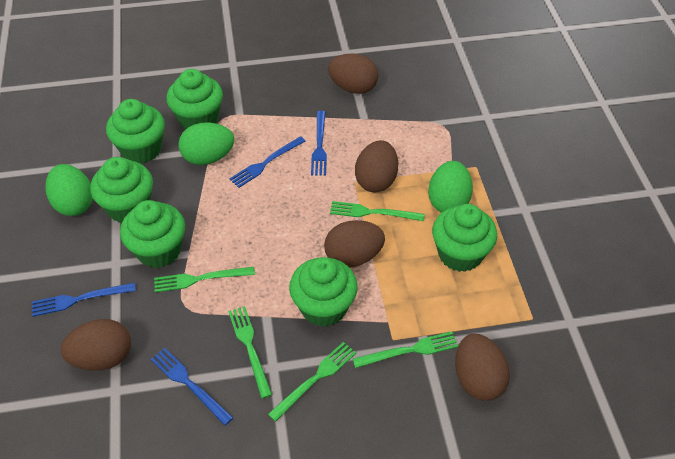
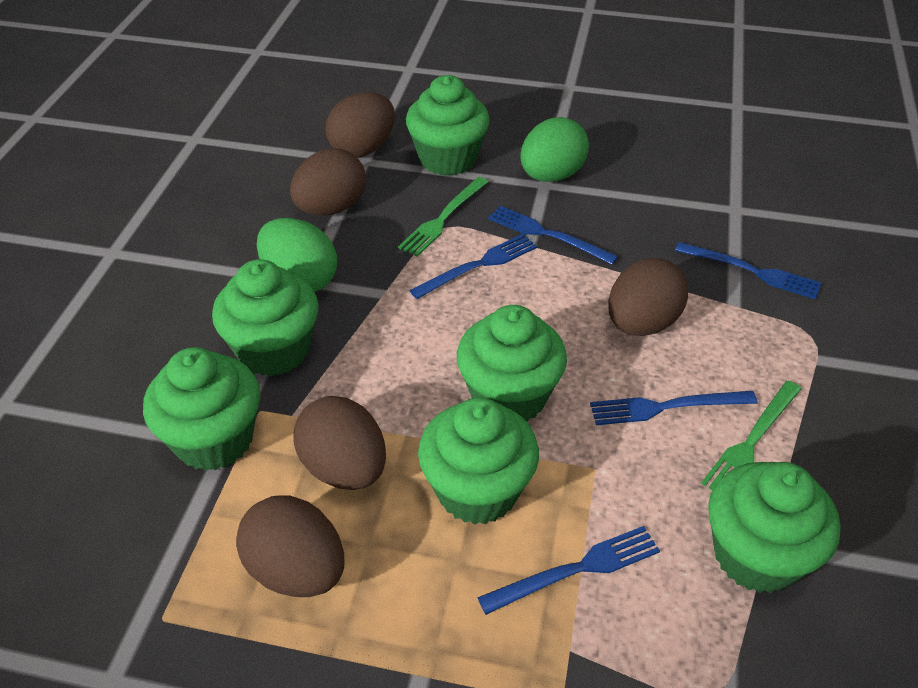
blue fork: [32,283,136,317] [151,348,233,426] [230,136,305,188] [311,111,327,176] = 4 -> [409,234,537,299] [477,526,660,615] [488,206,618,265] [590,391,757,425] [675,242,821,299] = 5
green egg: [45,164,93,216] [178,122,234,165] [428,161,473,213] = 3 -> [257,218,337,292] [520,117,589,182] = 2
green fork: [154,267,255,292] [228,306,272,399] [268,342,356,422] [330,201,425,221] [353,332,458,368] = 5 -> [398,177,489,257] [701,381,801,490] = 2

